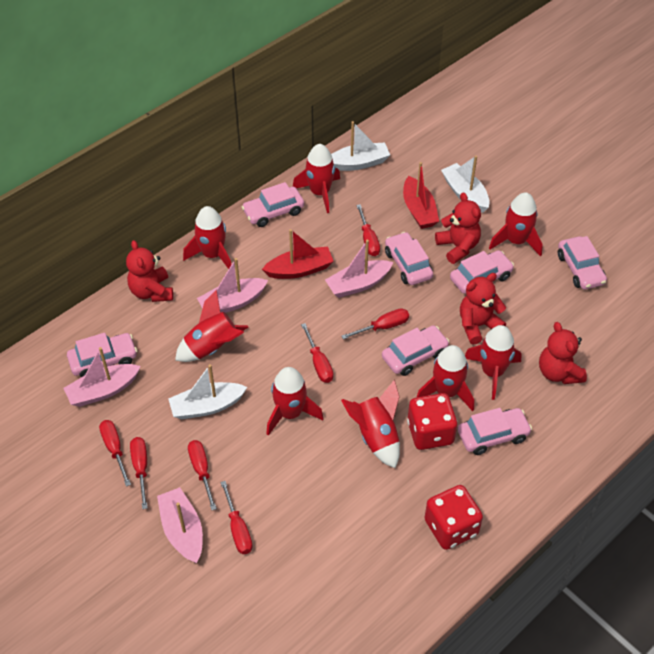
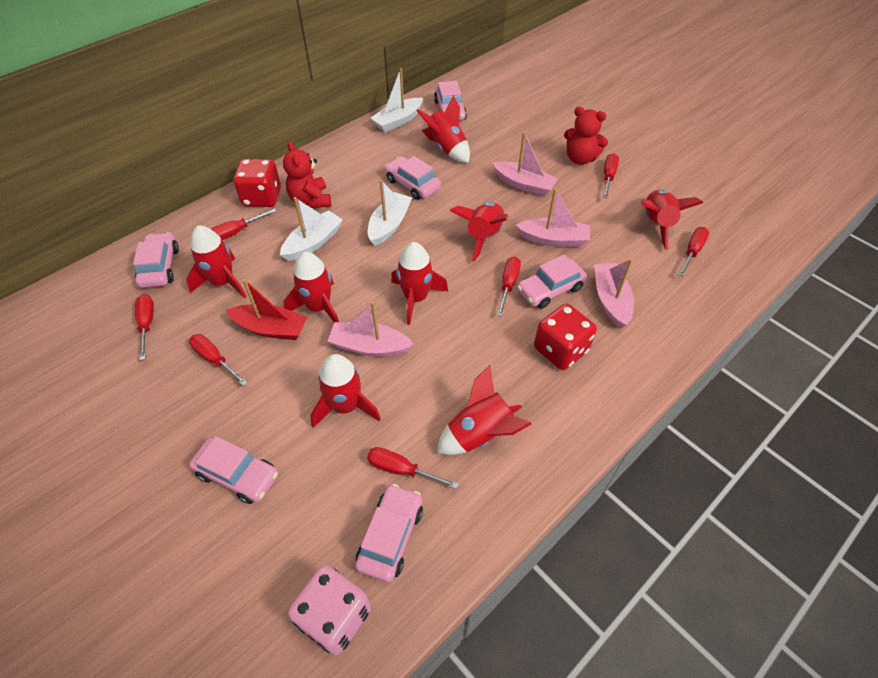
pink car: [67,333,137,377] [242,182,304,227] [382,325,450,376] [385,232,433,285] [450,250,514,294] [458,408,532,455] [558,236,607,289] = 7 -> [133,232,179,288] [189,436,278,504] [355,484,423,582] [385,156,441,200] [434,81,467,120] [517,254,587,309] = 6
pink dice: none = 0 -> [288,565,371,655] = 1
red boat: [262,229,334,279] [403,162,439,229] = 2 -> [226,279,308,340] = 1
red teddy bear: [126,240,173,302] [435,192,481,264] [460,273,506,345] [539,322,587,384] = 4 -> [283,142,331,208] [564,107,608,165] = 2

